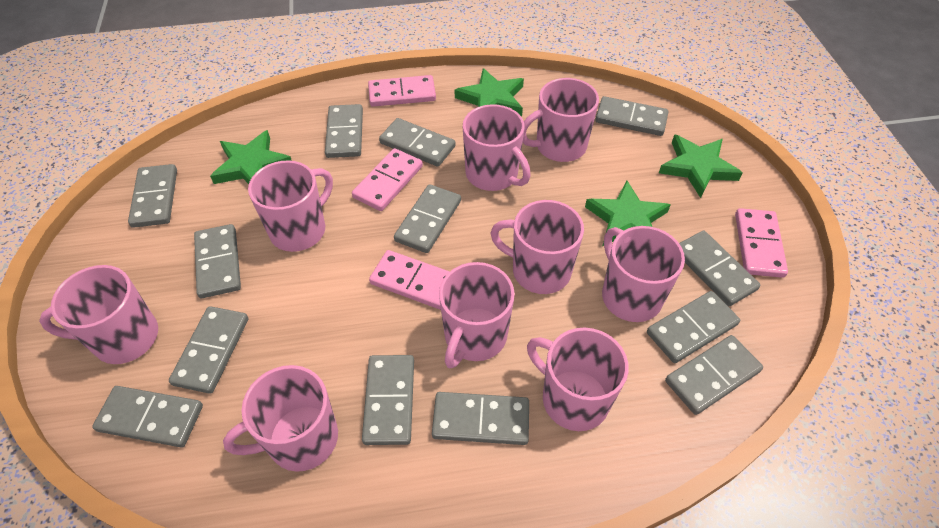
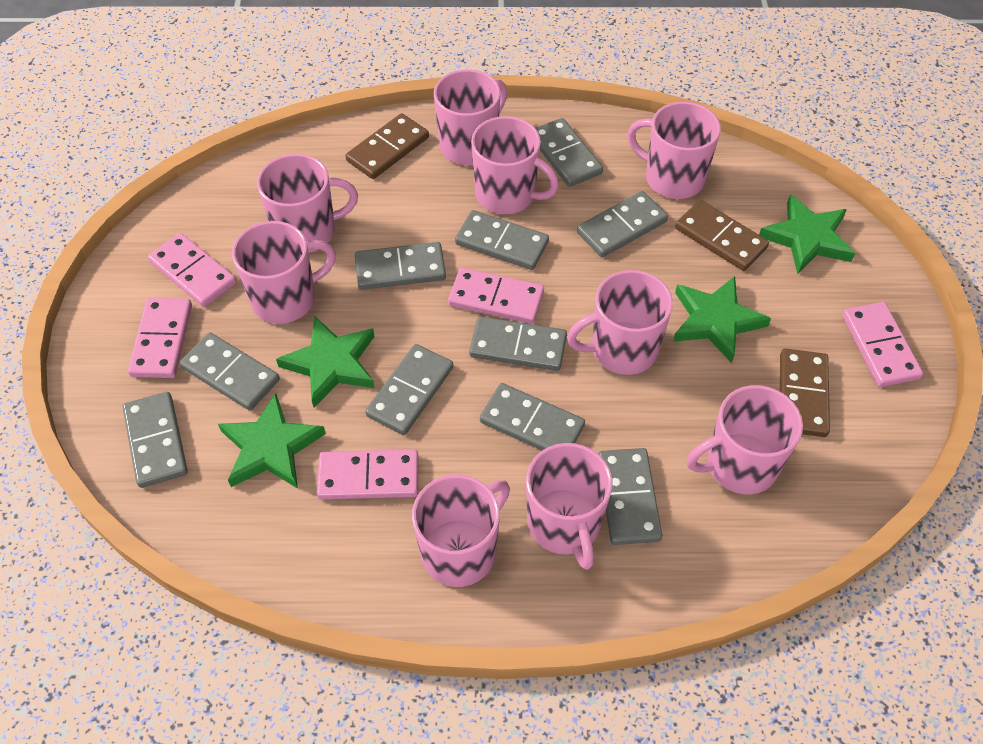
brown domino: none = 0 -> [345,113,429,179] [675,200,769,271] [780,348,830,437] = 3
grey domino: [92,386,203,448] [128,164,177,228] [169,306,248,394] [194,224,241,298] [325,104,363,158] [362,355,414,445] [379,118,455,167] [394,184,461,253] [432,392,529,445] [595,96,669,136] [647,291,740,363] [665,335,763,415] [679,231,761,306] = 13 -> [123,392,188,488] [180,332,280,411] [355,242,446,290] [365,344,453,435] [455,210,549,270] [469,316,567,371] [480,383,585,451] [535,118,603,187] [577,191,668,257] [599,448,662,545] = 10
pink domino: [352,148,423,211] [368,75,436,107] [369,250,450,310] [735,208,788,278] = 4 -> [128,298,192,378] [148,233,236,307] [317,449,418,500] [448,268,544,324] [842,302,923,387] = 5

